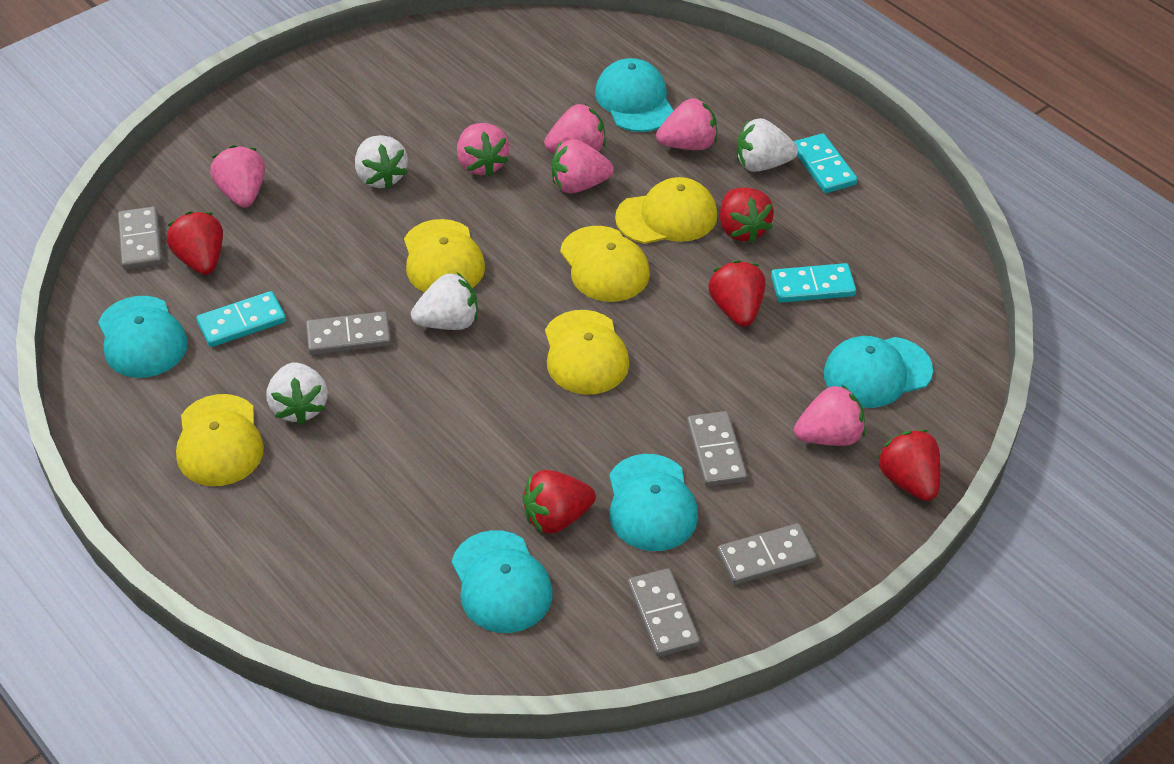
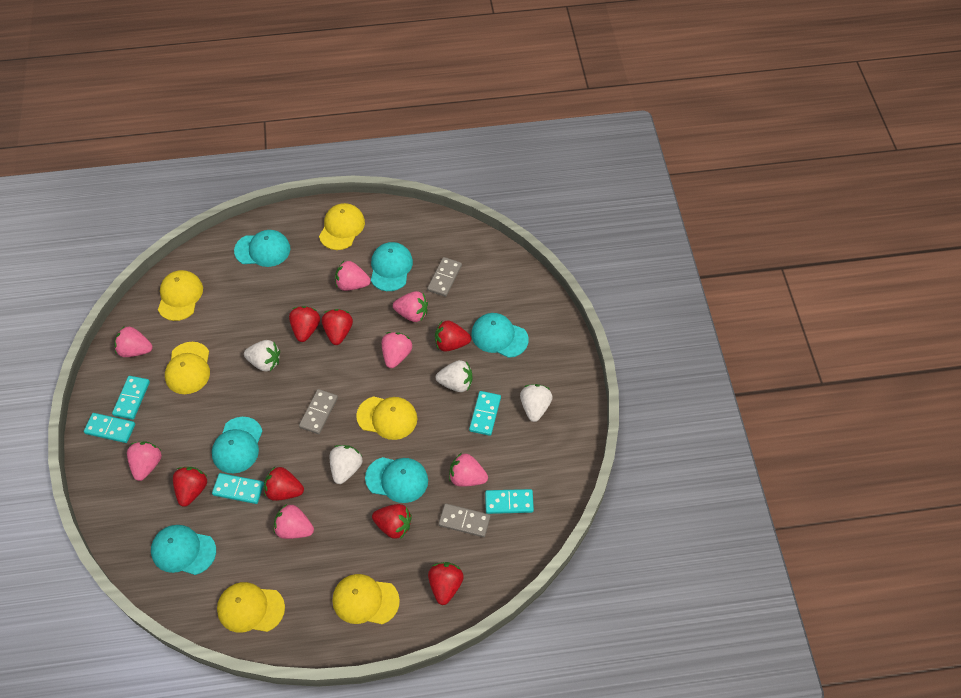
grey domino: [118,206,162,270] [306,312,391,355] [628,568,700,657] [687,411,747,487] [717,523,816,585] = 5 -> [299,389,338,434] [427,257,462,297] [439,503,491,537] = 3
pink strawberry: [210,145,265,207] [457,123,509,177] [544,104,606,153] [552,139,614,193] [656,98,717,150] [794,384,865,446] = 6 -> [114,327,153,357] [127,442,162,481] [274,504,314,539] [335,261,371,291] [382,332,412,368] [393,291,428,322] [449,453,488,487] = 7
red strawberry: [167,211,223,275] [522,470,596,534] [708,260,765,327] [720,188,774,243] [877,430,940,501] = 5 -> [173,467,208,507] [264,467,304,501] [289,306,320,342] [322,309,353,345] [372,504,412,539] [428,562,464,605] [435,320,471,352] = 7
turquoise cap: [98,296,188,378] [452,530,552,633] [595,58,674,132] [609,454,698,551] [824,336,933,408] = 5 -> [151,525,216,575] [212,417,263,473] [234,230,290,267] [365,457,428,503] [371,242,413,291] [471,313,529,358] = 6
turquoise domino: [196,291,286,347] [771,263,856,303] [793,133,858,193] = 3 -> [84,413,135,443] [112,376,150,420] [212,473,264,504] [469,391,501,436] [485,489,534,514] = 5
yellow cap: [176,394,264,486] [404,219,485,293] [545,310,629,395] [560,226,650,302] [615,177,717,244] = 5 -> [158,270,203,321] [165,342,210,394] [217,582,285,633] [319,203,365,250] [332,574,400,624] [356,396,417,440] = 6

